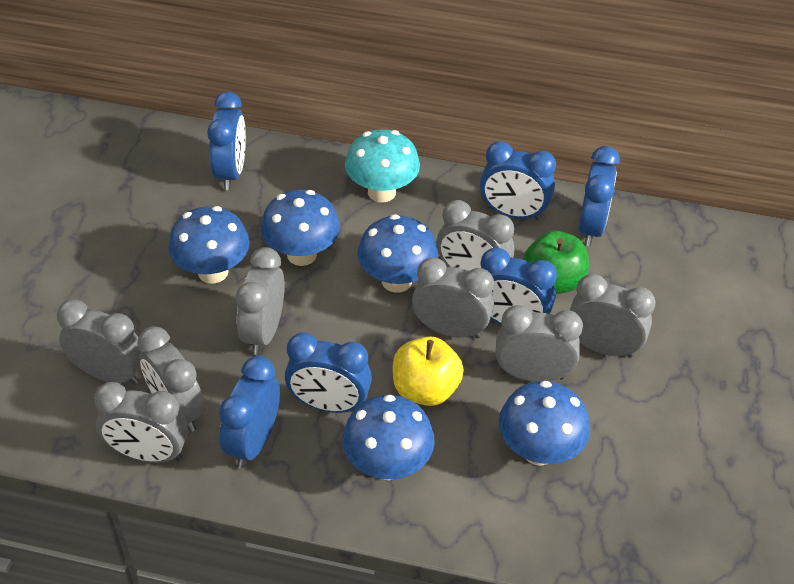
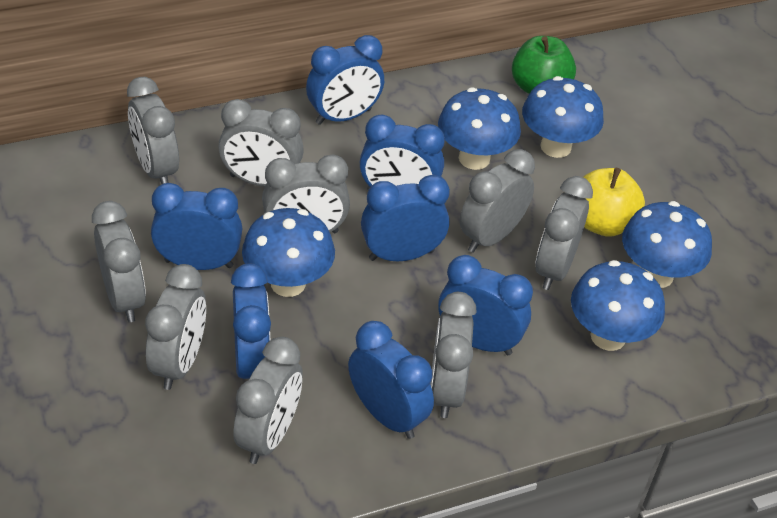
blue clock: [207,91,246,190] [219,356,280,468] [285,332,372,413] [480,141,556,221] [480,248,557,325] [578,146,620,246] = 6 -> [151,183,242,270] [231,263,271,379] [306,35,384,125] [348,321,434,439] [360,114,445,190] [361,175,450,261] [438,255,533,355] = 7
grey clock: [57,299,141,385] [94,382,188,463] [137,327,205,432] [236,247,285,355] [412,257,494,338] [437,200,514,271] [496,305,583,382] [570,274,656,358] = 8 -> [92,201,146,322] [127,77,179,184] [145,264,206,390] [218,99,304,187] [233,337,303,464] [262,154,350,233] [430,292,477,418] [460,149,535,253] [535,176,593,290] = 9
turquoise mushroom: [345,129,420,202] = 1 -> none = 0

